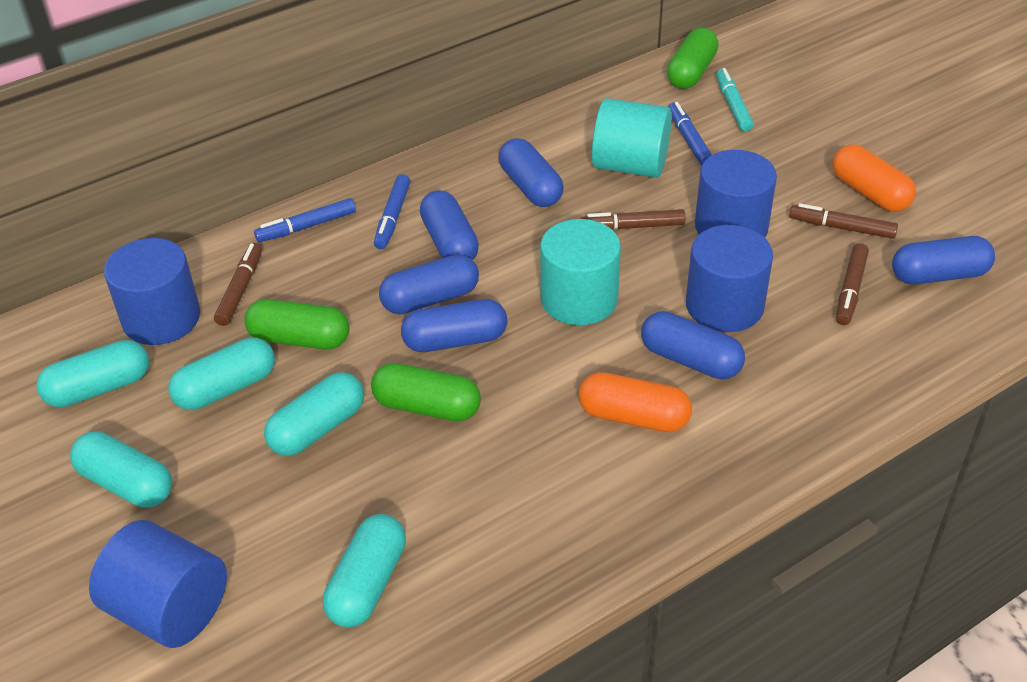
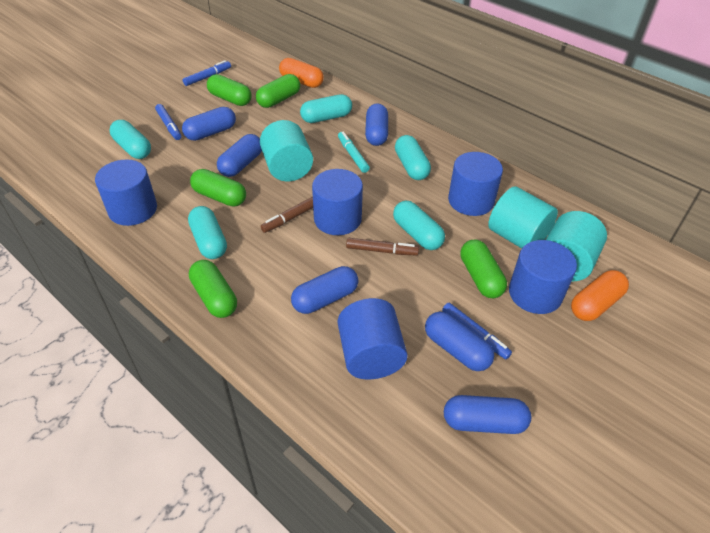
blue cylinder: [89,520,227,648] [104,238,200,345] [686,225,773,332] [695,150,777,237] = 4 -> [95,160,157,226] [312,169,363,235] [338,298,408,379] [448,152,503,216] [509,240,577,314] = 5
brown marker: [214,243,262,326] [580,209,686,230] [789,203,898,239] [836,243,869,325] = 4 -> [260,197,313,233] [346,238,419,255] = 2
green capsule: [244,299,350,349] [371,363,481,421] [667,28,719,89] = 3 -> [189,260,237,318] [190,169,246,207] [207,74,252,106] [256,74,300,108] [460,240,507,298] = 5
turquoise cylinder: [540,219,621,325] [592,98,672,178] = 2 -> [260,120,313,181] [488,186,558,249] [546,211,607,282] = 3

